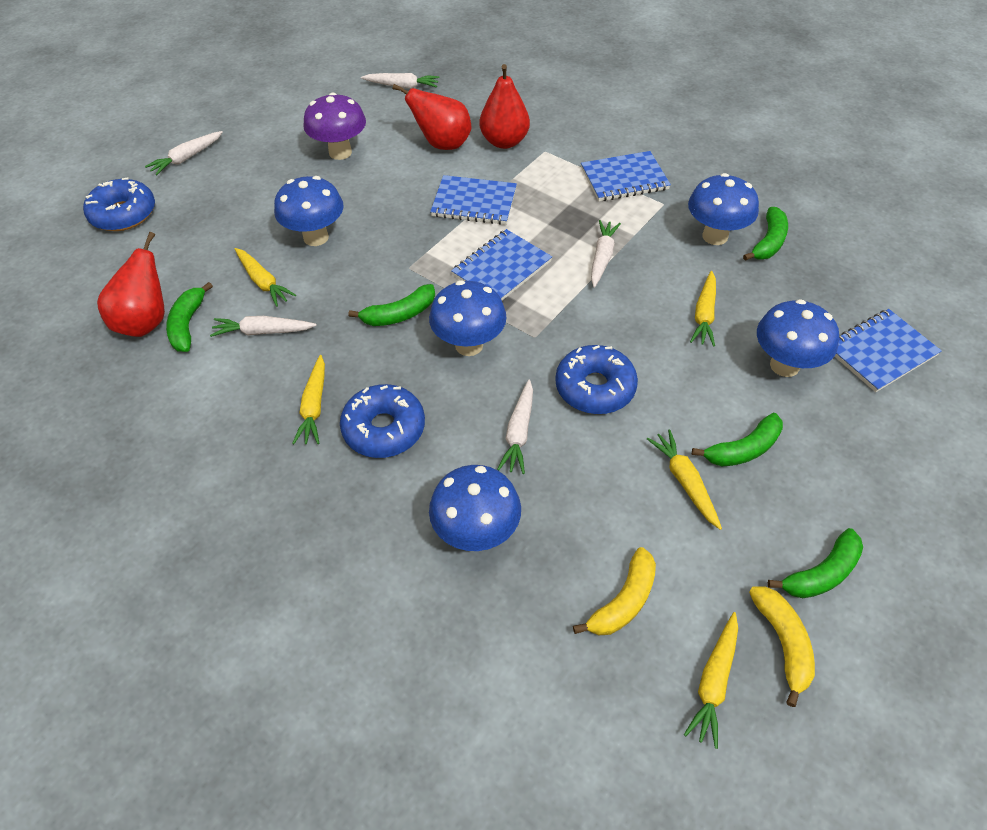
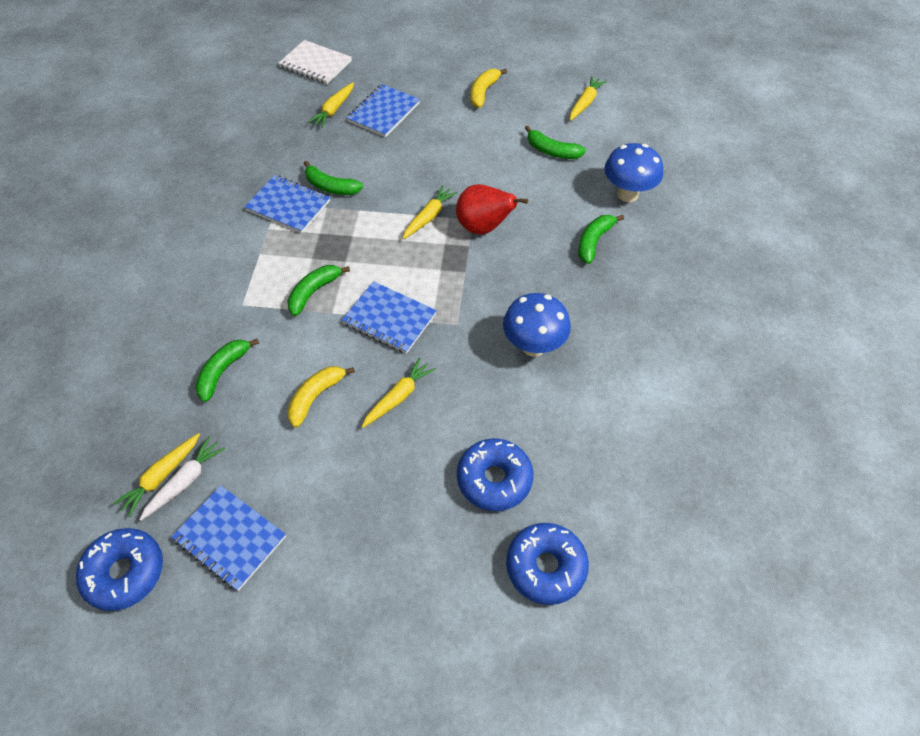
blue mushroom: [274,176,344,246] [429,280,507,356] [429,465,521,551] [688,173,759,245] [757,299,839,377] = 5 -> [503,293,571,357] [604,143,663,202] = 2
purple mushroom: [303,92,366,160] = 1 -> none = 0
red pear: [97,232,165,337] [392,84,471,150] [479,64,530,149] = 3 -> [456,184,529,235] = 1
white carrot: [145,131,223,175] [210,316,317,337] [361,73,440,89] [497,379,533,474] [591,220,621,288] = 5 -> [139,436,225,521] = 1
white notebook: none = 0 -> [278,40,352,84] = 1

